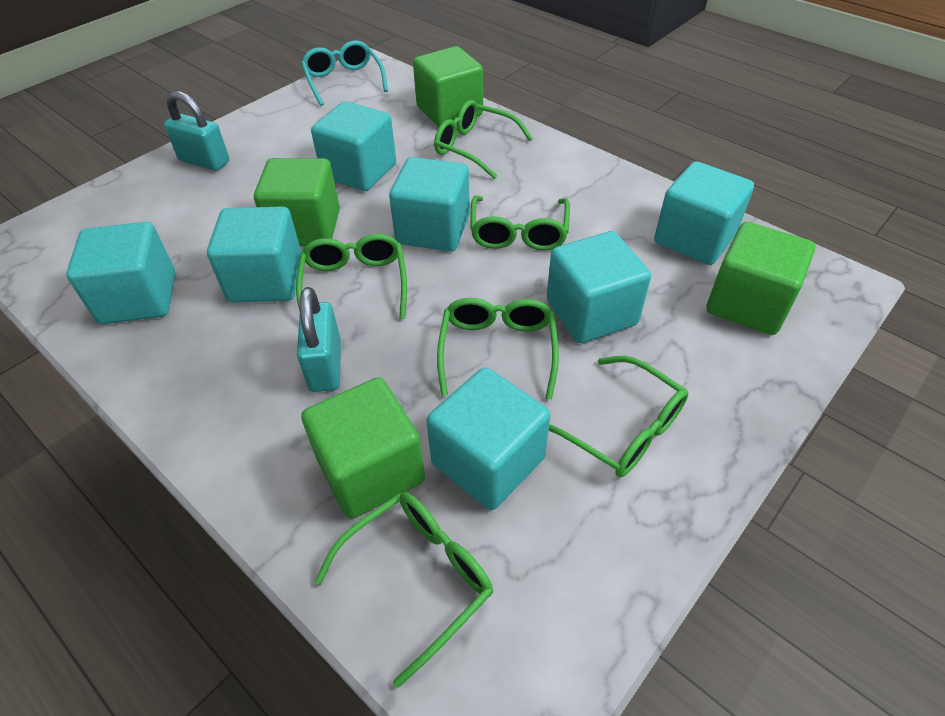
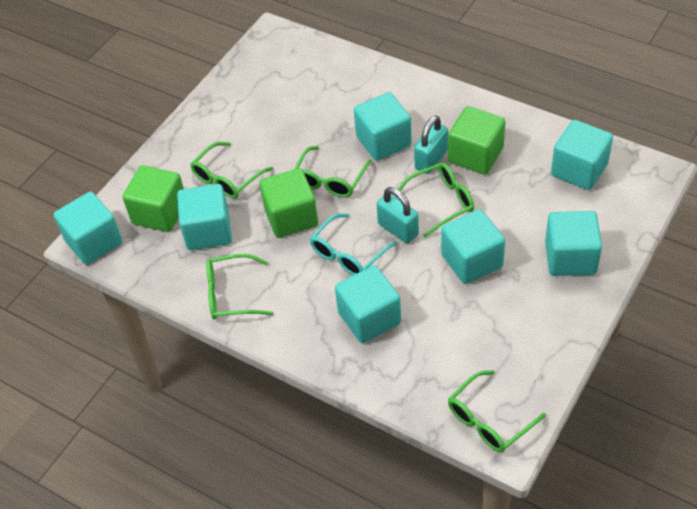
green cube: [254,158,340,246] [301,377,425,519] [413,46,483,127] [707,222,815,335] = 4 -> [122,165,184,232] [259,168,318,238] [448,106,506,175] = 3
green glasses: [296,234,407,318] [314,492,493,688] [434,100,533,179] [437,298,559,399] [470,195,570,251] [549,356,688,477] = 6 -> [190,142,273,199] [206,254,273,319] [295,146,372,198] [394,162,474,237] [448,370,546,452] = 5

